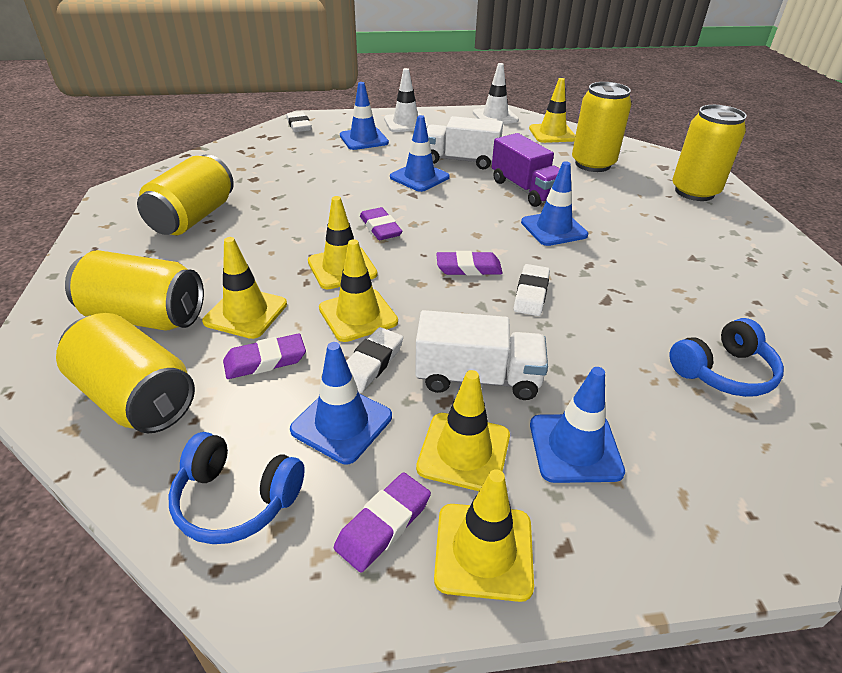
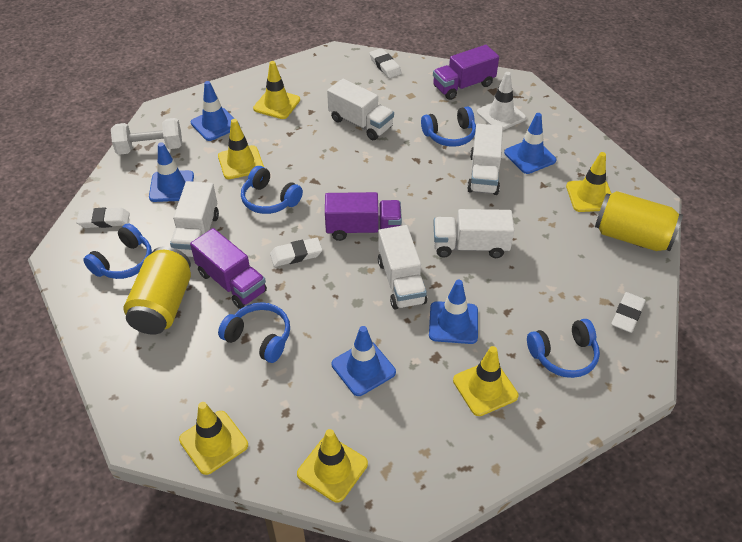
blue headphones: [168,432,305,544] [670,318,784,397] = 2 -> [83,223,152,279] [218,302,290,363] [241,166,303,214] [421,106,476,147] [527,319,600,378] = 5
purple eraser: [223,333,306,379] [334,473,431,573] [360,207,403,240] [436,251,503,276] = 4 -> none = 0
purple truck: [492,133,560,207] = 1 -> [190,228,267,309] [325,192,402,241] [433,45,499,100] = 3
white dumbbell: none = 0 -> [111,118,182,155] = 1
white eraser: [287,112,312,132] [346,327,403,393] [514,264,550,316] = 3 -> [77,207,130,228] [270,238,322,267] [369,48,402,78] [611,292,646,333] = 4
white traffic cone: [384,68,429,132] [473,63,519,124] = 2 -> [477,72,526,130] = 1
white truck: [415,310,548,400] [427,116,503,169] = 2 -> [170,181,219,257] [327,79,394,140] [378,225,427,309] [433,209,514,258] [467,124,503,195] = 5
yellow can: [56,313,195,433] [65,250,204,330] [137,154,234,235] [572,82,632,172] [672,105,747,201] = 5 -> [123,247,191,335] [595,191,683,251] = 2

